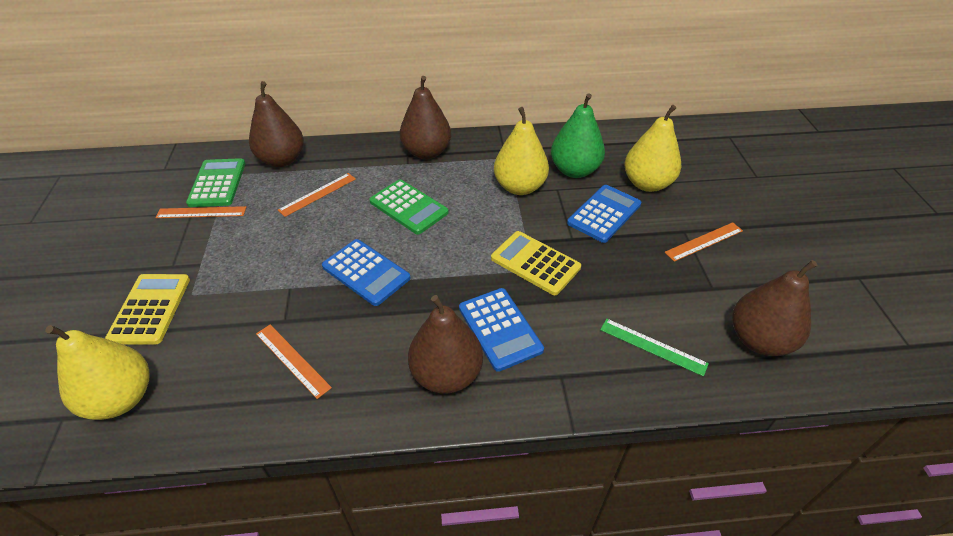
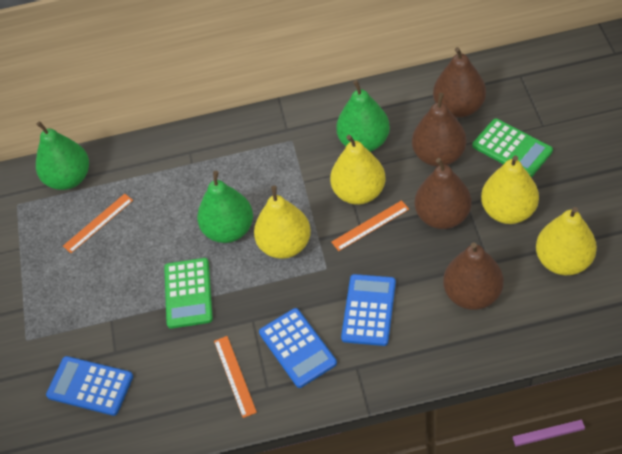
green pear: [551,93,605,178] = 1 -> [36,121,89,190] [197,171,253,243] [336,80,390,152] = 3
green ruler: [600,319,709,376] = 1 -> none = 0
orange ruler: [155,206,246,218] [256,325,332,399] [278,173,356,217] [665,222,743,262] = 4 -> [63,194,133,253] [214,336,257,418] [331,200,409,251] = 3
yellow calculator: [105,274,190,345] [491,231,581,295] = 2 -> none = 0
yellow pear: [45,325,150,420] [494,107,549,195] [625,105,681,192] = 3 -> [254,186,311,259] [330,135,385,205] [481,155,539,224] [536,207,597,275] = 4

